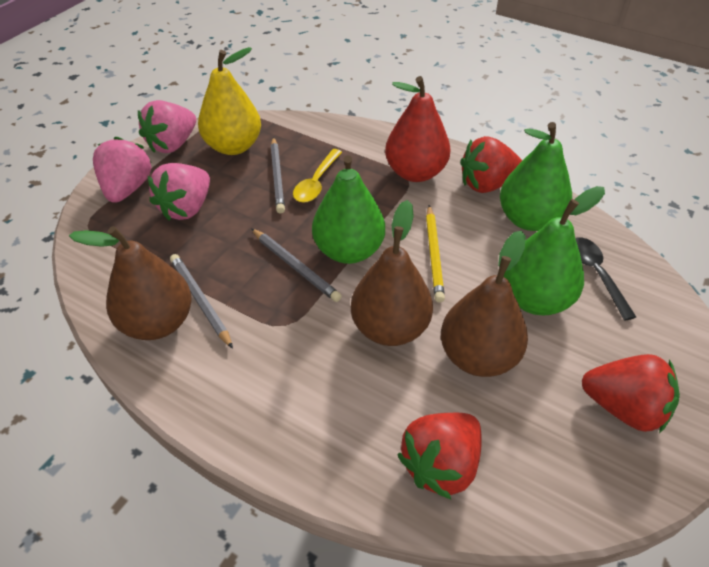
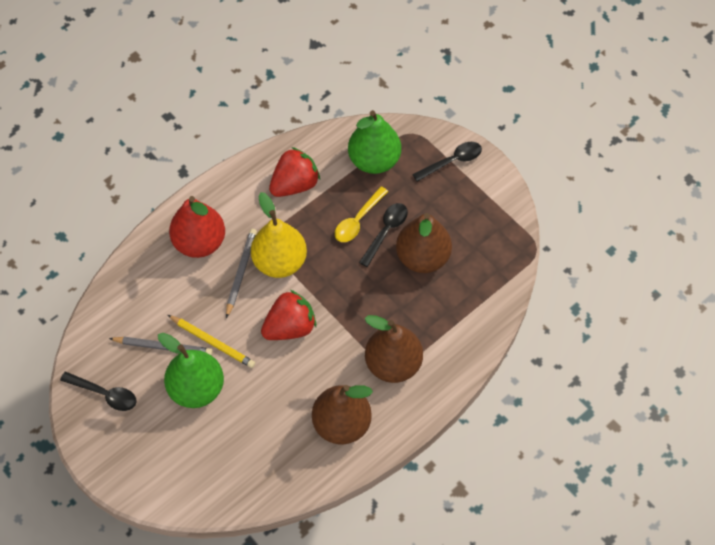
black spoon: [575,237,636,321] = 1 -> [60,371,137,411] [359,203,408,267] [412,142,482,182] = 3
green pear: [312,155,385,264] [500,122,572,231] [504,186,605,315] = 3 -> [158,333,224,408] [348,110,401,174] = 2
grey pencil: [170,254,233,349] [251,228,342,302] [270,137,285,213] = 3 -> [109,337,212,355] [226,229,257,318] = 2
pink strawberry: [93,137,152,203] [138,100,196,153] [148,163,210,221] = 3 -> none = 0
red strawberry: [397,413,482,500] [460,136,522,193] [582,354,680,433] = 3 -> [261,290,316,340] [269,147,320,197] = 2

